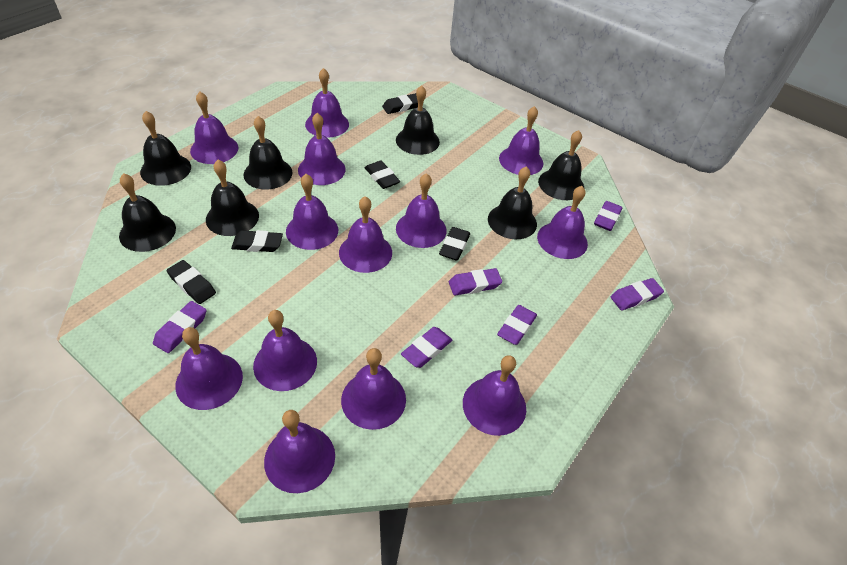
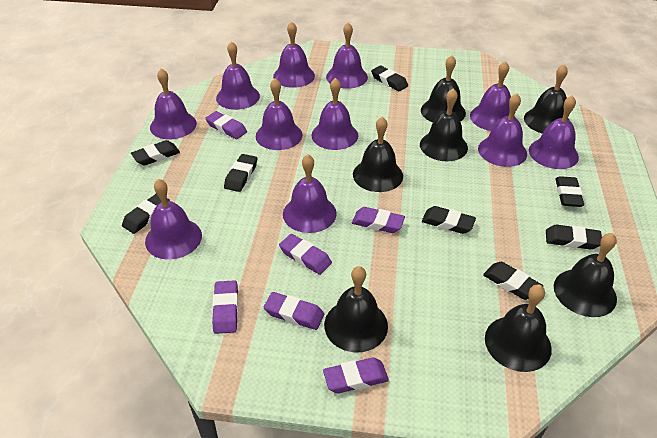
black eraser: [167,260,216,304] [231,230,283,252] [365,161,400,189] [382,93,418,114] [439,227,470,260] = 5 -> [122,193,170,234] [131,140,180,166] [224,154,257,192] [371,65,408,91] [422,206,476,234] [483,262,543,300] [546,225,602,250] [555,176,584,207] = 8
purple bell: [175,327,243,410] [190,92,238,164] [253,310,317,391] [264,410,335,493] [286,174,338,250] [298,113,345,185] [305,68,349,138] [339,196,392,273] [341,348,406,430] [396,173,447,248] [463,355,526,436] [499,106,544,175] [537,186,588,259] = 13 -> [145,179,202,259] [150,68,197,139] [216,41,260,110] [256,78,303,150] [273,21,315,88] [283,154,337,233] [312,78,358,150] [326,22,368,89] [470,61,515,131] [478,93,527,167] [529,95,579,169] = 11

